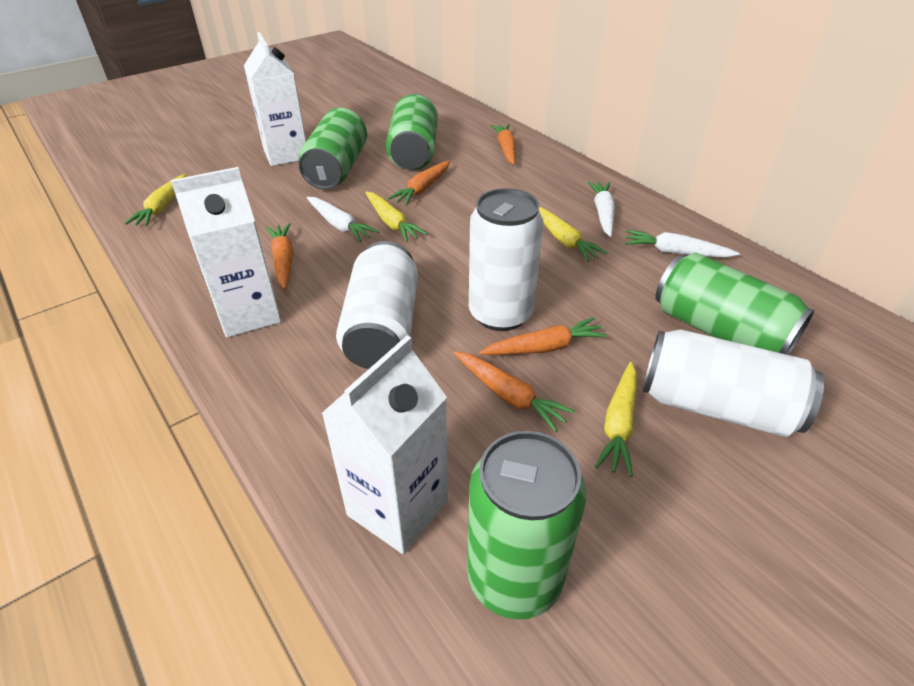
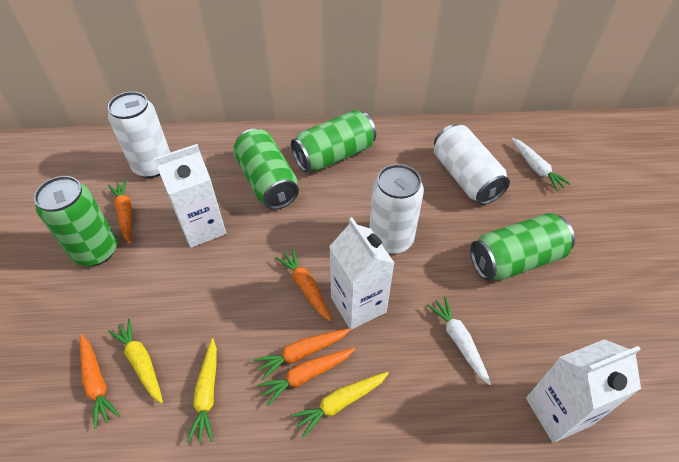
white carrot: [307,197,379,242] [588,182,615,237] [625,230,740,257] = 3 -> [427,296,491,385] [512,138,571,191] = 2
yellow carrot: [124,174,186,227] [366,191,427,242] [539,207,608,262] [595,362,637,477] = 4 -> [108,319,163,403] [187,338,217,443] [291,372,389,438] = 3

